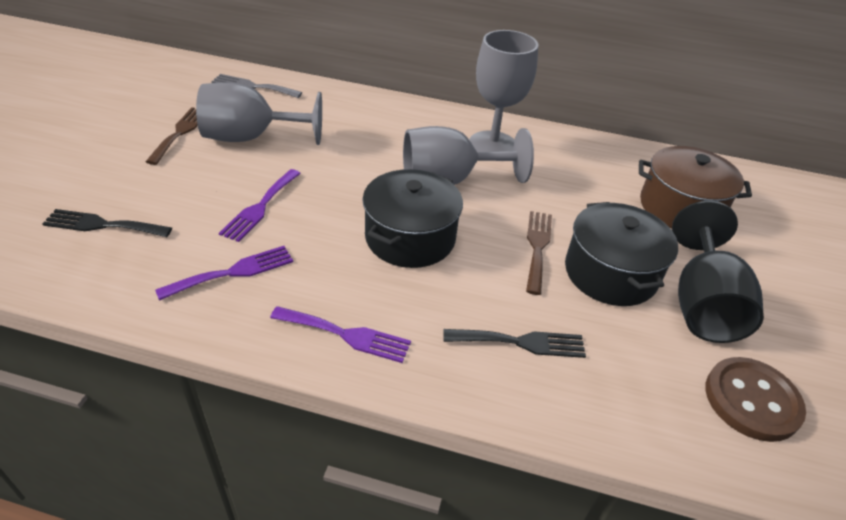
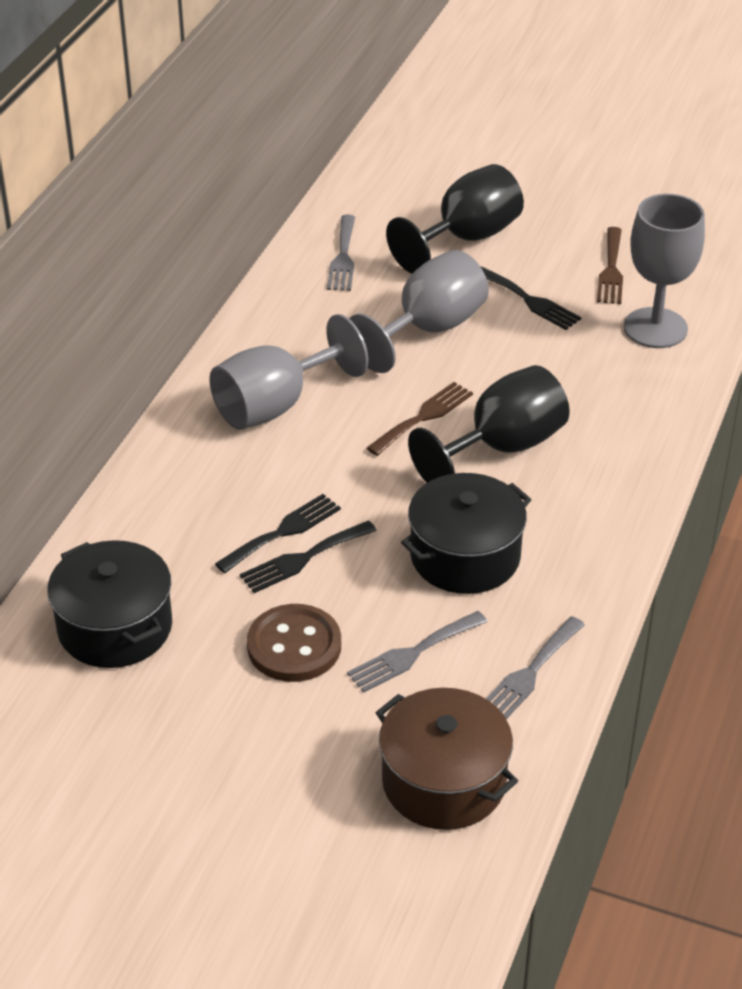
black fork: [42,209,172,237] [443,329,586,358] = 2 -> [215,494,341,573] [240,520,377,593] [481,266,582,330] = 3
black goblet: [672,201,764,343] = 1 -> [386,164,524,274] [408,365,570,483] = 2
grey fork: [211,74,302,98] = 1 -> [327,215,355,291] [347,611,487,692] [486,616,585,719] = 3
purple fork: [155,246,293,301] [219,169,301,242] [270,306,411,363] = 3 -> none = 0

